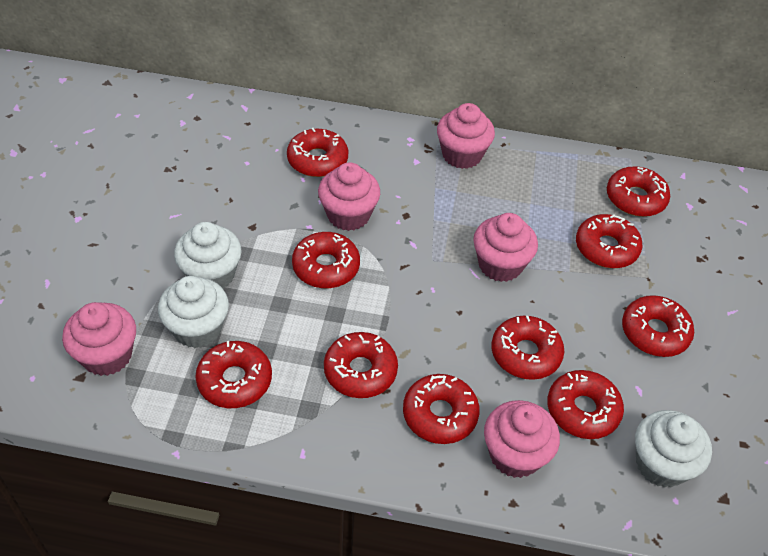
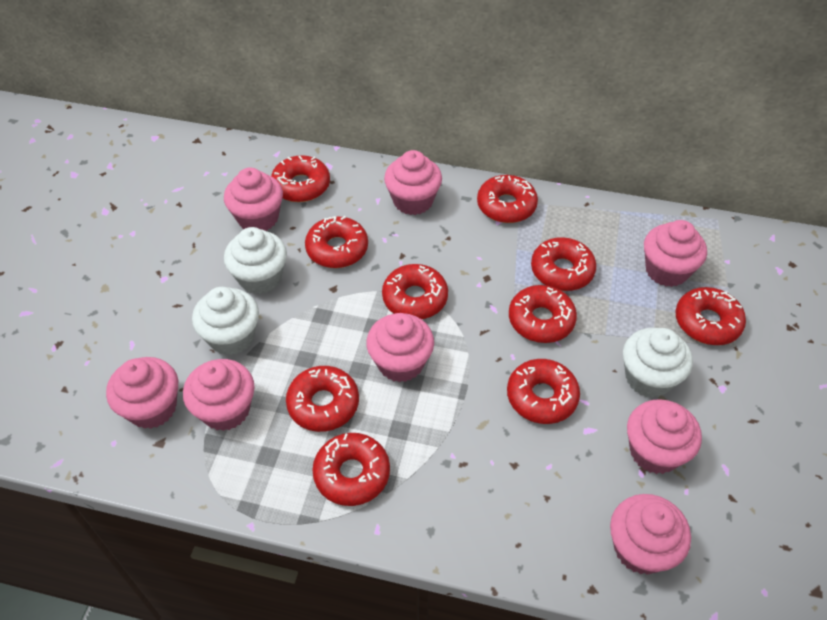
pink cupcake: [62,302,136,376] [318,162,380,231] [437,103,495,169] [473,213,538,282] [484,400,560,478] = 5 -> [106,357,178,429] [183,359,255,431] [224,167,283,231] [366,313,434,382] [384,150,442,215] [610,494,691,575] [627,399,702,474] [644,220,707,287] = 8

